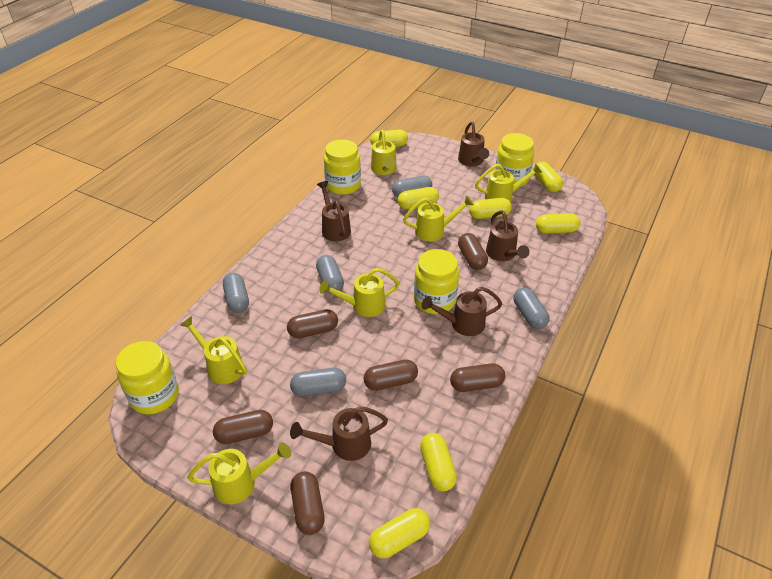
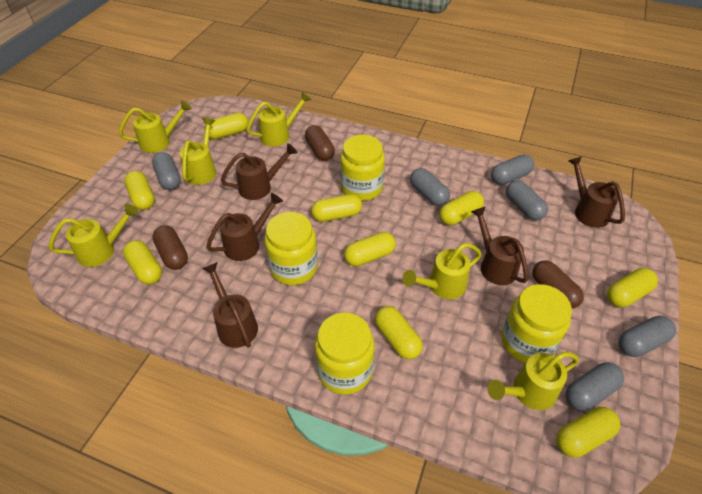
brown capsule: [213,410,273,444] [287,309,338,338] [291,471,325,535] [364,359,418,391] [450,363,505,392] [458,233,488,270] = 6 -> [152,225,188,270] [305,125,335,161] [532,260,584,309] = 3
grey capsule: [223,273,249,313] [290,368,346,397] [316,255,344,293] [392,176,432,197] [514,287,549,329] = 5 -> [152,152,181,190] [410,168,450,206] [491,155,534,185] [506,180,548,220] [566,362,624,411] [619,316,676,357] = 6
yellow capsule: [369,508,430,558] [370,130,408,147] [398,187,439,209] [420,433,457,491] [469,198,512,219] [533,162,563,192] [536,213,580,234] = 7 -> [123,240,162,285] [124,171,155,210] [204,113,248,140] [311,194,362,222] [344,232,396,266] [375,306,423,359] [439,191,484,225] [556,407,620,458] [607,268,658,307] = 9

